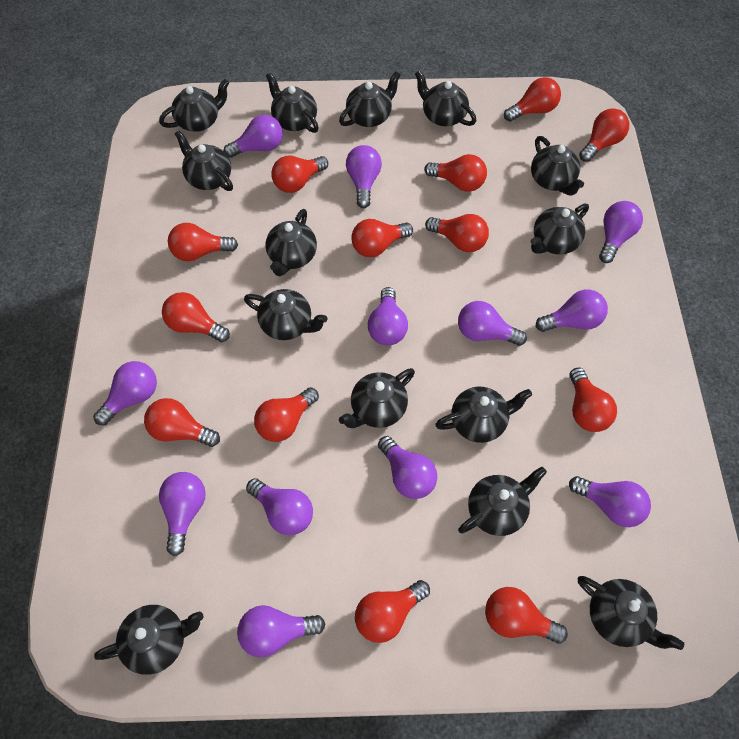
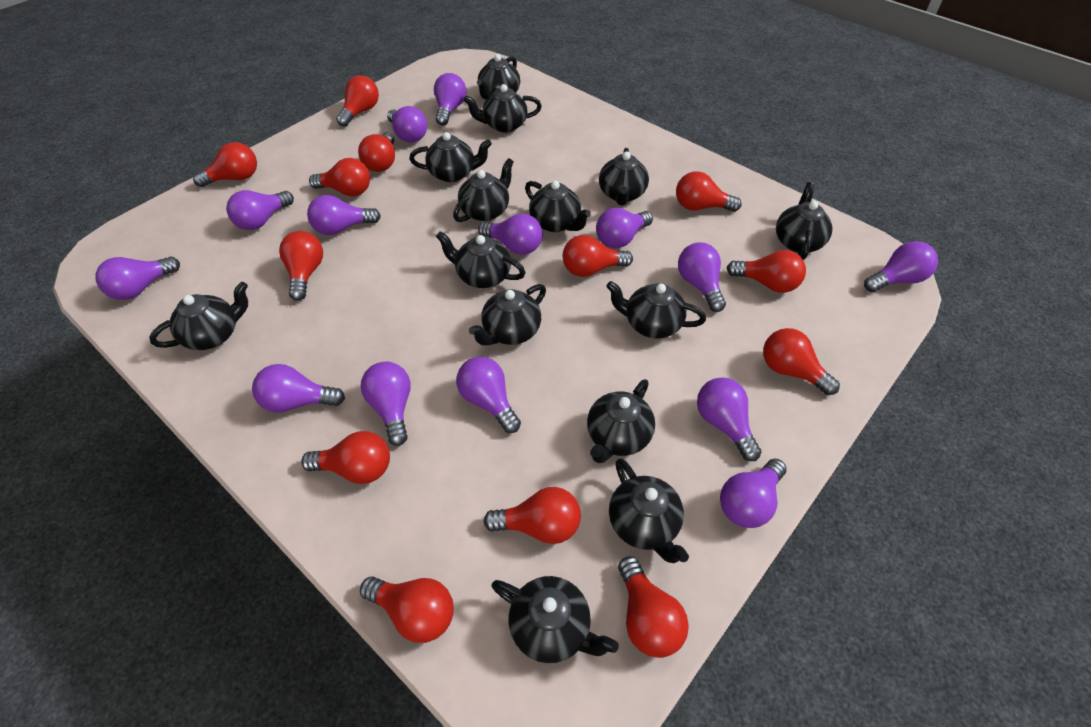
purple light bulb: [93,361,157,425] [159,472,206,556] [224,115,283,158] [237,605,325,658] [246,478,313,535] [346,145,382,208] [368,287,408,345] [378,436,437,499] [458,301,527,346] [536,290,608,332] [569,476,651,527] [599,201,643,263] = 12 -> [96,257,180,300] [226,190,294,230] [252,364,345,413] [307,195,381,235] [361,362,410,446] [387,106,427,143] [434,73,466,126] [456,357,521,433] [478,214,542,255] [596,208,653,248] [678,242,726,312] [697,377,761,461] [720,459,787,528] [864,241,938,292] = 14

